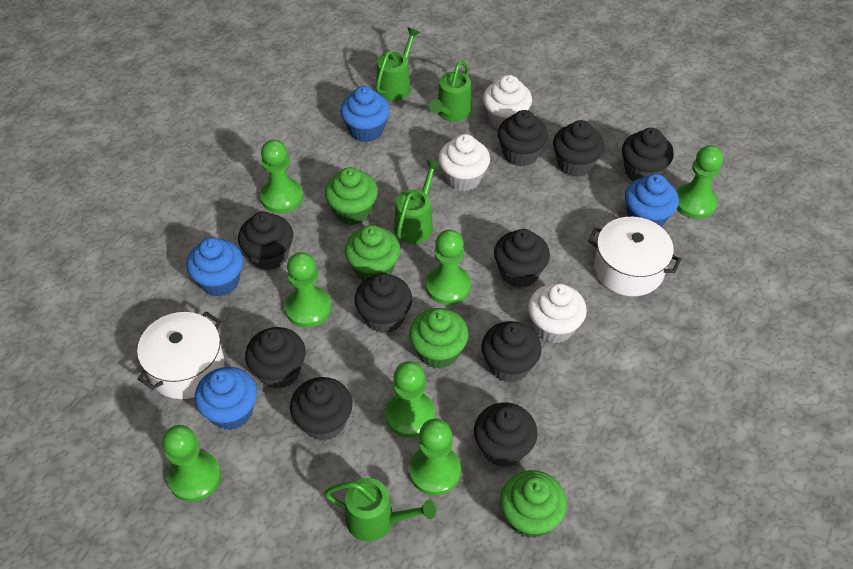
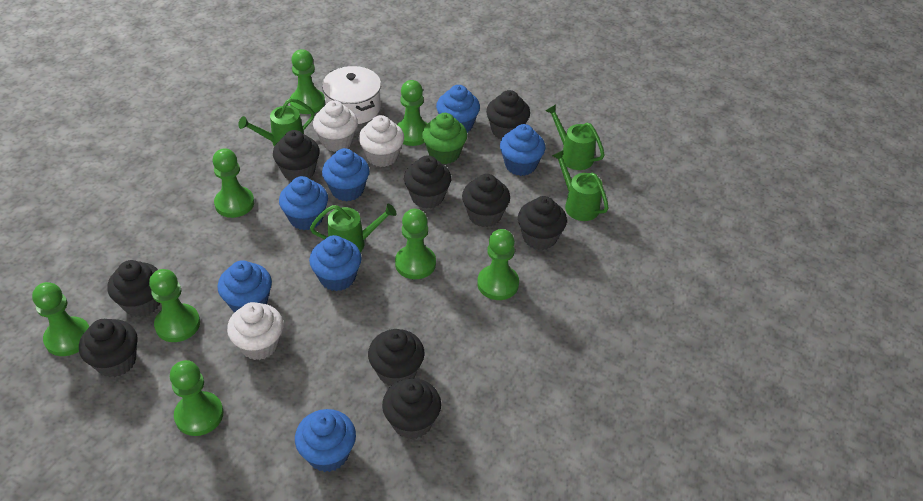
black cupcake: [238,212,293,270] [245,327,306,389] [290,377,353,441] [354,274,412,333] [474,403,538,468] [482,321,542,383] [494,229,550,288] [498,110,548,167] [553,120,604,177] [622,128,674,181] = 10 -> [79,319,138,377] [107,260,160,317] [273,130,320,182] [368,329,424,386] [382,378,441,439] [404,155,451,208] [462,174,510,227] [486,90,530,140] [518,196,567,250] = 9
blue cupcake: [187,238,243,297] [195,367,257,430] [340,86,390,142] [625,174,679,227] = 4 -> [218,260,272,313] [279,176,328,230] [295,409,356,472] [309,235,362,291] [322,148,370,201] [436,85,480,133] [500,124,545,176] = 7
green cupcake: [325,167,378,225] [345,225,400,281] [409,308,469,369] [500,470,567,538] = 4 -> [422,113,467,164] = 1
green pawn: [162,425,221,502] [260,140,303,213] [285,252,332,328] [385,361,435,438] [409,418,461,495] [426,230,471,305] [676,145,723,219] = 7 -> [32,282,89,356] [149,269,200,342] [170,360,223,436] [213,148,254,218] [290,49,325,114] [395,209,436,279] [397,80,428,146] [477,229,519,300] = 8
white pot: [137,311,225,399] [588,217,681,296] = 2 -> [322,66,381,124] = 1

